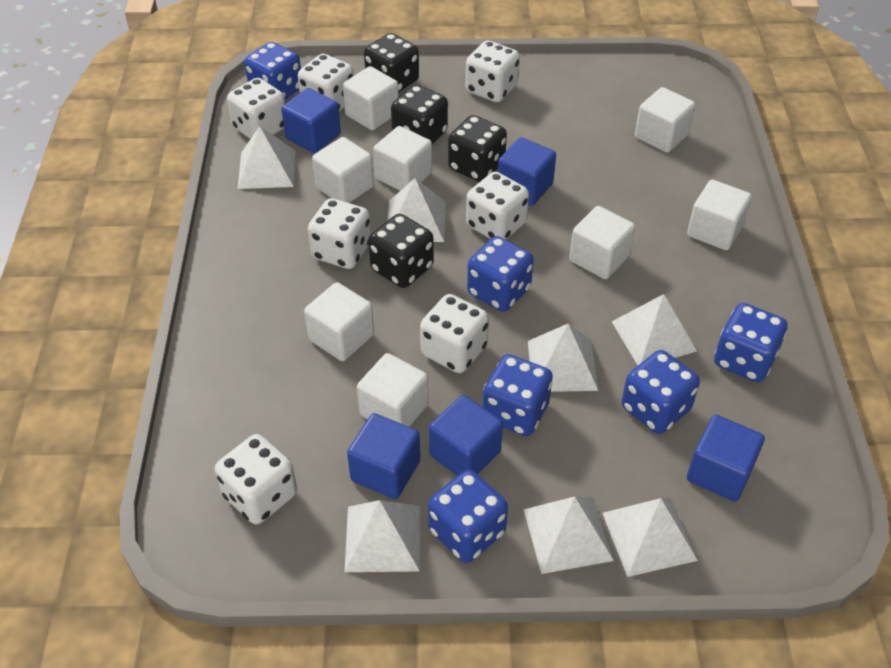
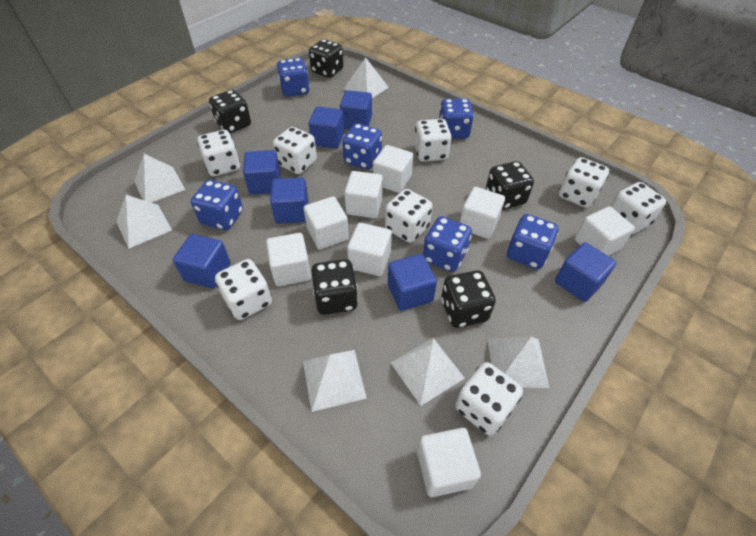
black dice: [364,33,419,93] [368,214,434,288] [391,85,448,144] [448,115,507,182] = 4 -> [209,90,251,133] [309,39,344,78] [311,259,358,315] [441,270,496,328] [486,161,534,210] = 5
blue cube: [281,88,341,153] [347,413,420,499] [429,395,503,476] [498,137,556,206] [687,415,765,502] = 5 -> [173,234,231,288] [243,150,281,195] [270,178,309,224] [309,106,344,148] [340,90,372,129] [388,254,437,311] [555,242,616,302] = 7
white dice: [215,434,297,524] [227,78,285,139] [298,54,354,111] [308,198,371,269] [420,294,489,373] [466,41,520,102] [466,172,529,239] = 7 -> [197,130,240,176] [215,259,272,320] [273,127,317,174] [385,189,433,243] [414,119,452,162] [455,362,523,435] [559,157,609,208] [610,182,666,235] = 8
white pyramid: [238,126,296,189] [345,500,420,572] [387,178,446,242] [523,496,614,574] [528,324,598,392] [603,498,698,577] [612,294,697,365] = 7 -> [116,195,172,248] [134,154,185,202] [303,350,367,412] [344,57,389,98] [390,338,465,406] [488,337,549,388] = 6

